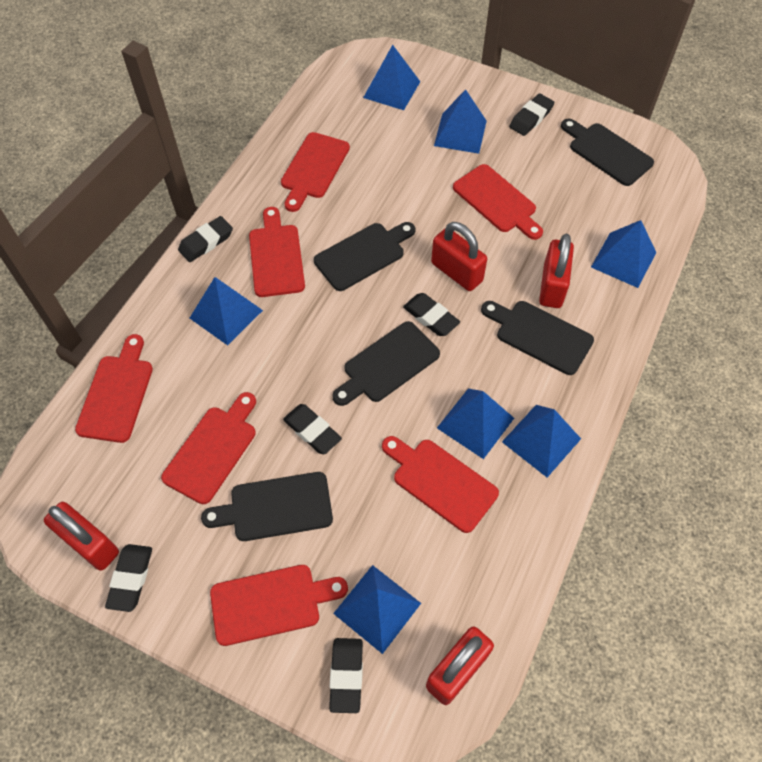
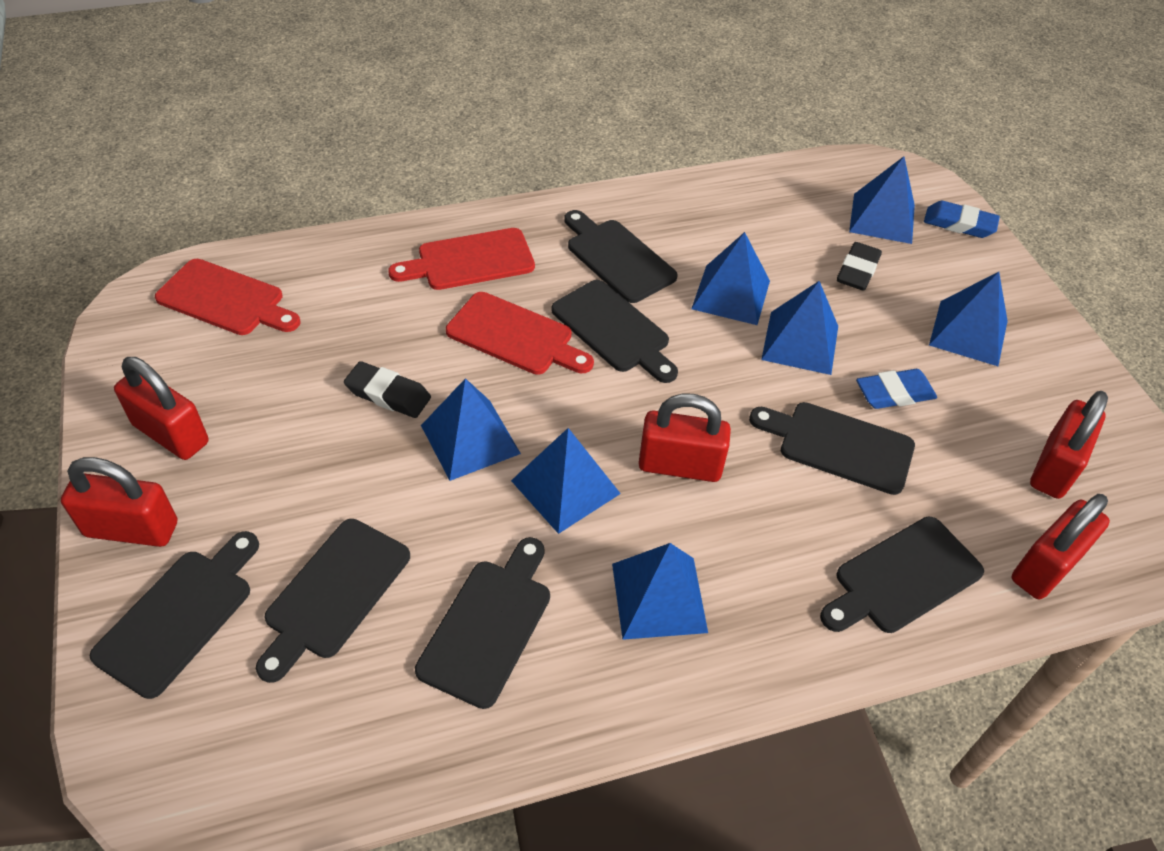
black cutting board: [201,472,333,541] [314,222,415,291] [332,321,440,406] [481,301,594,375] [561,118,654,186] = 5 -> [89,531,259,699] [256,519,410,683] [415,537,550,709] [551,280,678,383] [564,210,677,303] [749,402,915,495] [820,517,984,633] = 7
black eraser: [105,544,152,612] [178,216,233,262] [283,404,342,454] [329,638,363,713] [403,293,460,336] [509,93,554,136] = 6 -> [344,361,431,418] [837,242,882,291] = 2
blue eraser: none = 0 -> [856,369,937,409] [924,201,1000,238] = 2
red cutting board: [75,334,153,443] [161,392,256,504] [210,565,348,646] [249,207,305,297] [281,132,350,212] [382,436,499,533] [453,164,543,240] = 7 -> [155,259,300,335] [388,228,535,290] [446,292,594,375] = 3
red padlock: [44,502,119,571] [426,627,494,705] [431,222,487,291] [539,234,574,308] = 4 -> [61,457,177,547] [114,357,208,460] [639,394,731,482] [1012,494,1110,599] [1030,391,1108,499] = 5

